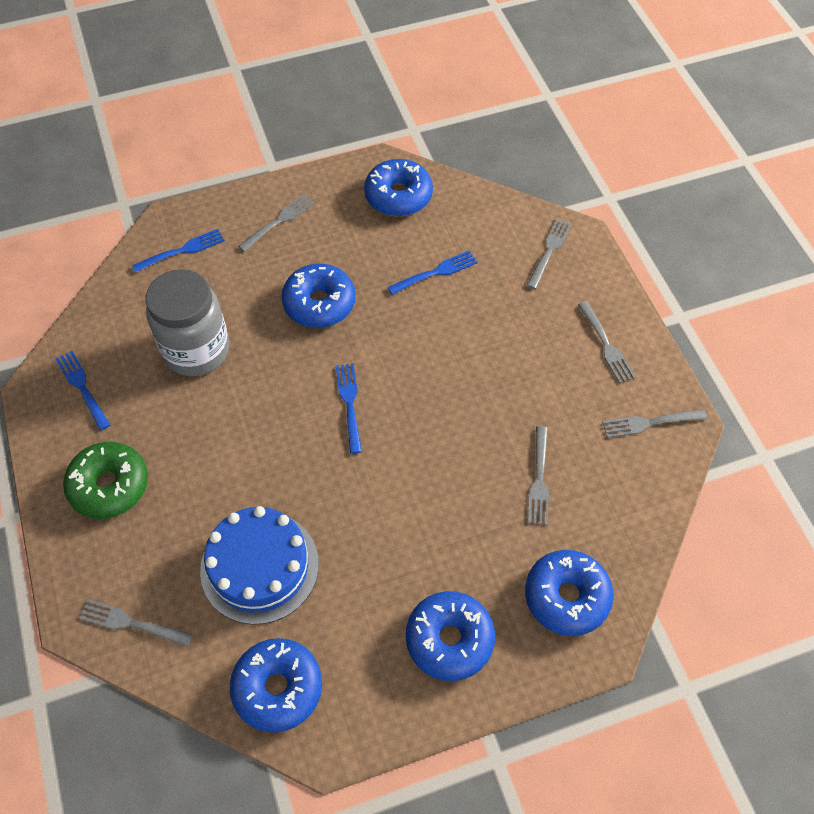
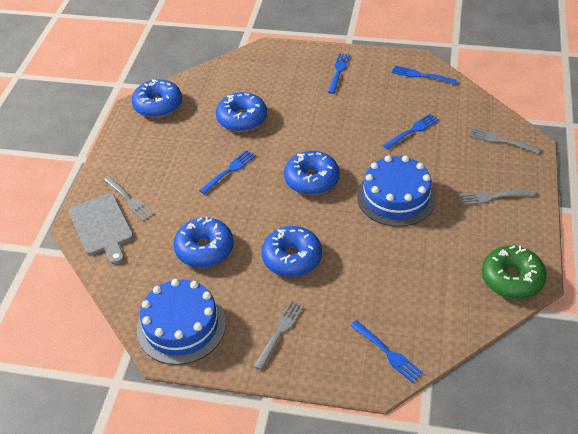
blue cake: [200,506,319,625] = 1 -> [137,279,226,365] [357,156,436,227] = 2
blue fork: [56,351,110,431] [132,229,225,273] [336,363,362,454] [388,251,478,295] = 4 -> [199,150,256,194] [328,53,350,94] [350,320,423,383] [383,114,439,149] [392,65,457,85] = 5
grey cutting board: none = 0 -> [69,194,134,265] = 1
grey fork: [79,599,193,647] [238,194,315,252] [527,218,572,289] [528,426,549,525] [578,301,636,383] [602,409,707,438] = 6 -> [104,176,154,221] [254,300,304,370] [458,189,535,205] [468,127,540,154] = 4
grey jar: [146,269,230,376] = 1 -> none = 0

